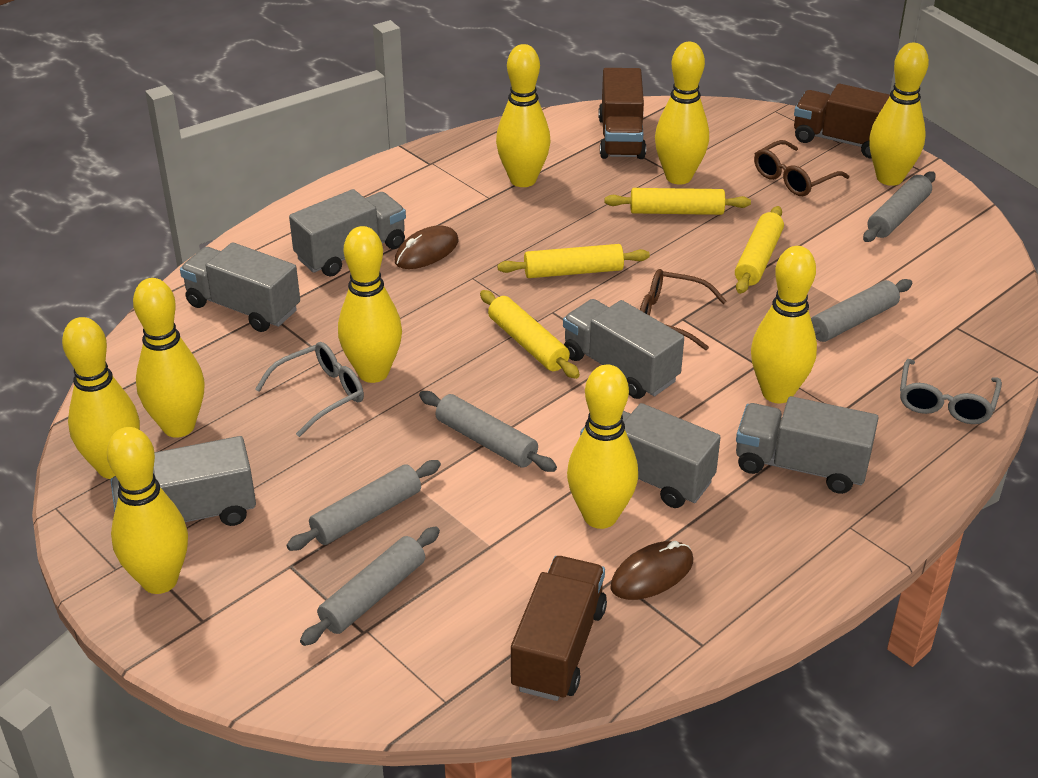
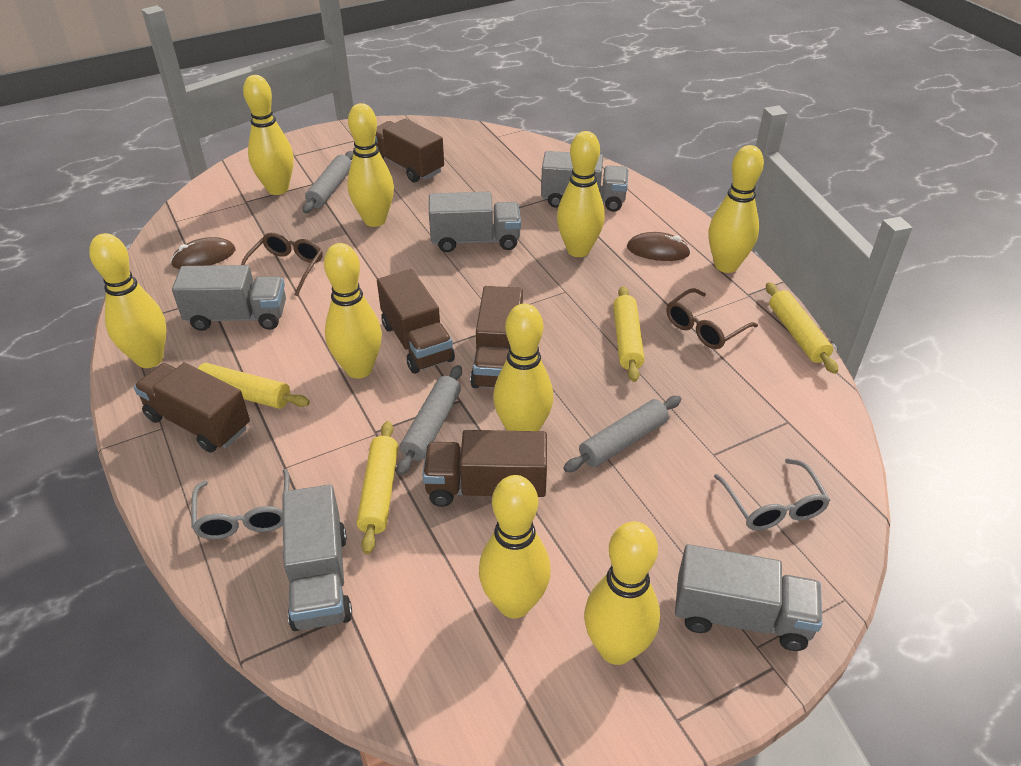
brown truck: [511,556,607,701] [598,68,646,159] [794,83,890,159] = 3 -> [134,362,250,453] [375,118,444,182] [377,269,455,374] [423,430,547,507] [470,286,523,388] = 5
grey rolling pin: [286,460,441,551] [300,527,440,646] [419,391,557,472] [811,279,912,342] [863,171,936,242] = 5 -> [303,151,354,213] [397,365,462,475] [564,396,681,472] = 3
grey truck: [110,436,256,526] [180,242,300,332] [289,189,406,276] [563,299,684,399] [580,403,721,508] [736,396,878,494] = 6 -> [172,265,286,331] [282,485,352,631] [429,192,521,252] [541,151,628,212] [675,544,822,651] = 5

